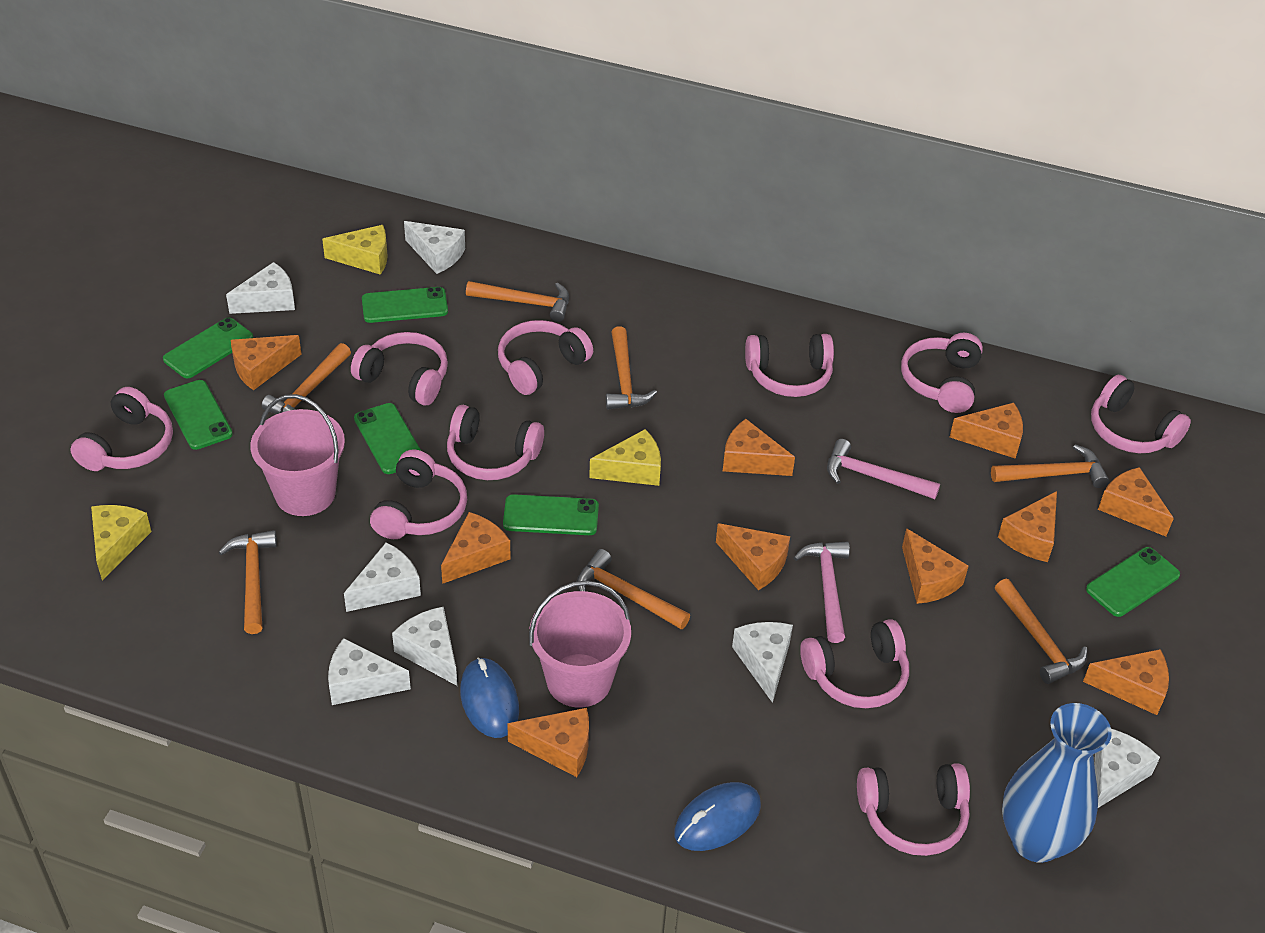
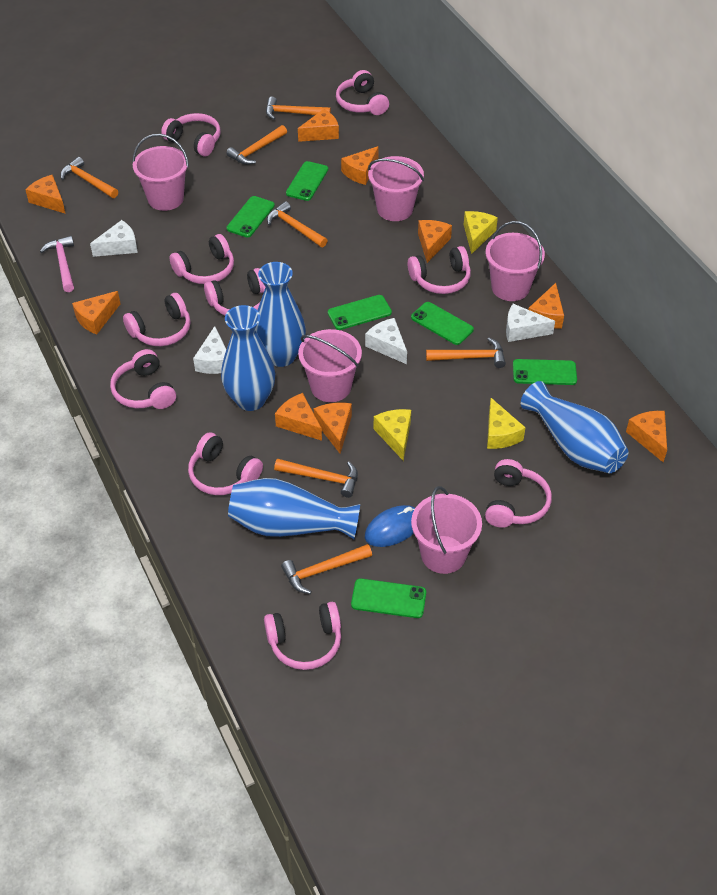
blue mouse: [460,657,519,738] [674,782,761,851] = 2 -> [365,505,415,547] = 1
blue vase: [1002,703,1112,863] = 1 -> [221,305,275,411] [228,478,360,539] [255,262,306,367] [521,381,628,473] = 4
orange cheese: [231,335,302,390] [441,512,511,584] [507,708,589,777] [716,523,790,590] [723,419,795,476] [902,528,968,604] [950,403,1023,459] [998,491,1057,562] [1083,649,1169,715] [1098,467,1174,537] = 10 -> [25,175,66,214] [72,291,121,334] [275,393,322,441] [298,109,339,142] [314,403,352,453] [341,146,379,185] [418,220,452,263] [528,283,564,329] [626,411,667,462] = 9
pink bucket: [250,394,345,516] [529,580,631,708] = 2 -> [132,134,189,211] [298,329,362,402] [368,156,424,221] [411,486,482,574] [486,221,545,301] = 5
pink hammer: [794,541,850,643] [827,439,940,499] = 2 -> [40,236,74,292] = 1
white cheese: [226,262,295,314] [328,638,411,705] [344,542,421,612] [392,606,457,686] [404,221,465,274] [732,622,793,703] [1094,729,1160,808] = 7 -> [90,220,138,257] [193,326,226,374] [365,318,407,364] [506,304,555,342] = 4

